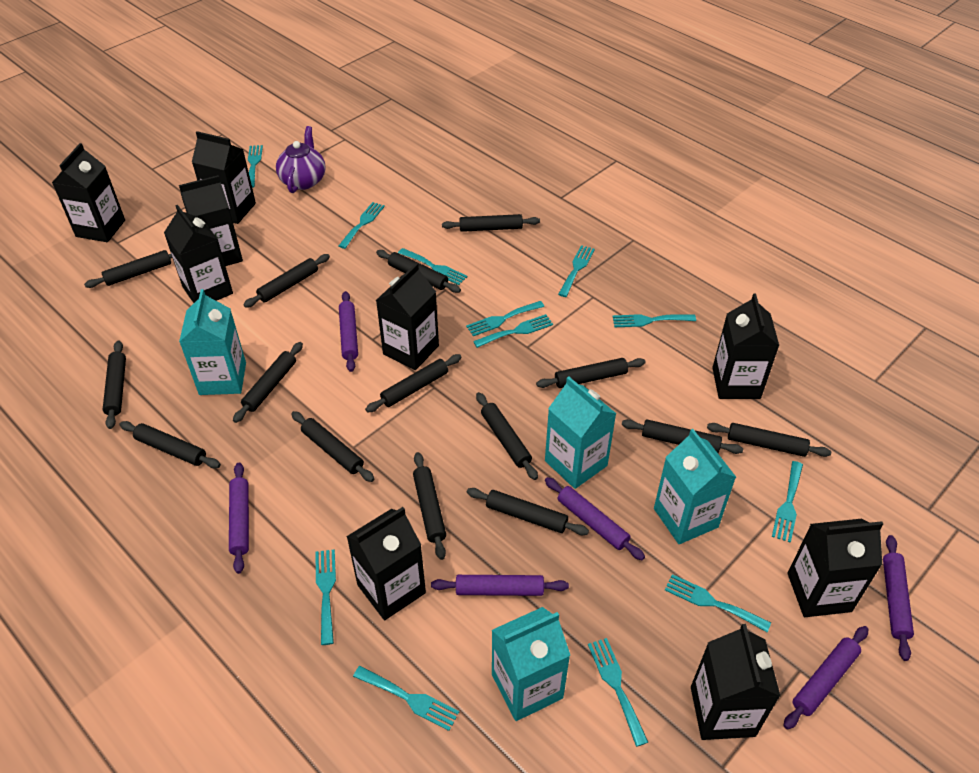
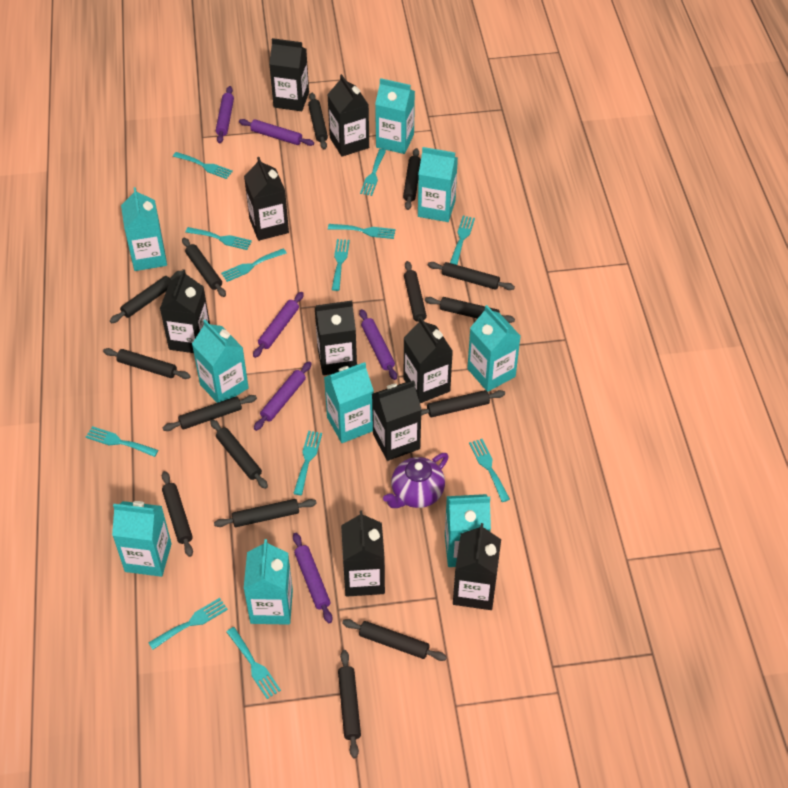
turquoise carton: [179,289,246,395] [492,607,570,721] [545,376,617,489] [654,429,736,544] = 4 -> [112,501,172,577] [121,187,167,271] [192,320,249,403] [244,539,293,625] [324,362,374,443] [375,78,415,154] [418,147,458,222] [445,494,491,567] [467,305,521,392] = 9

